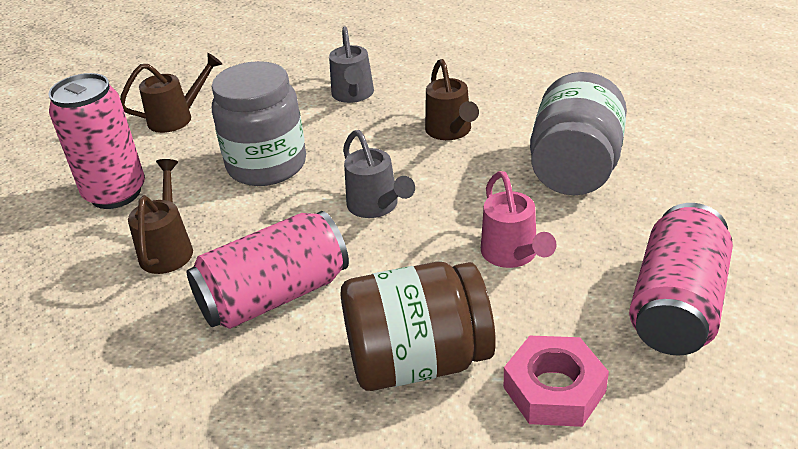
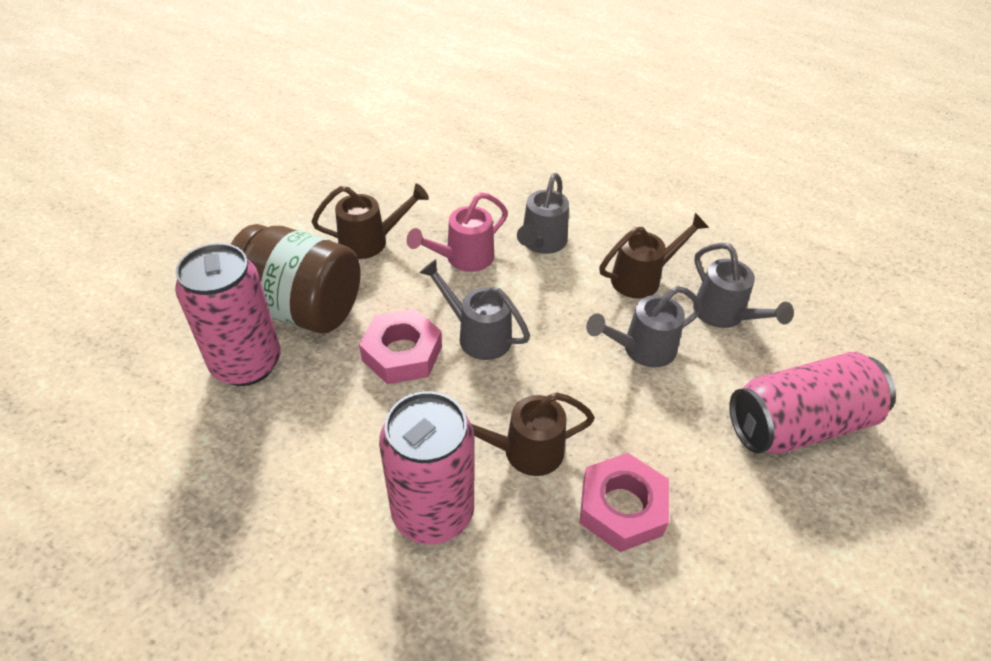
grey jar: [212,61,306,186] [530,72,627,195] = 2 -> none = 0
grey watering can: [329,27,374,103] [343,130,415,218] = 2 -> [419,259,530,360] [517,173,569,254] [586,286,703,367] [693,243,794,328] = 4
pink nut: [504,336,609,427] = 1 -> [359,309,442,384] [580,453,669,552] = 2

